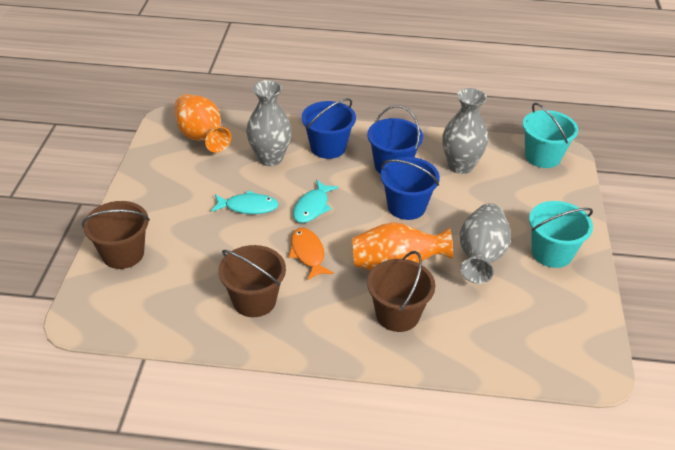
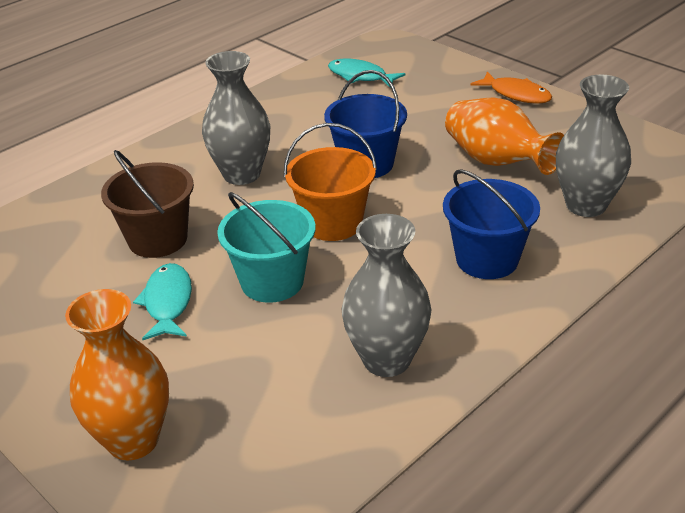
blue bucket: [302,98,356,159] [367,105,423,174] [380,157,440,220] = 3 -> [324,70,407,178] [443,169,540,279] = 2
brown bucket: [82,201,150,269] [218,245,286,317] [367,251,435,332] = 3 -> [101,150,194,258] = 1
orange bucket: none = 0 -> [284,123,377,241] = 1
turquoise bucket: [523,103,578,168] [529,201,593,268] = 2 -> [217,192,316,303] = 1

